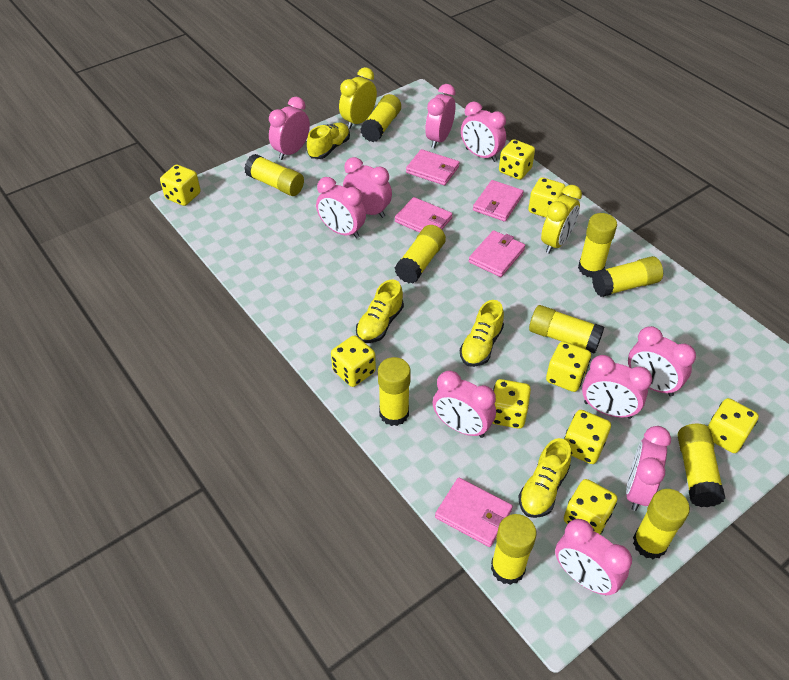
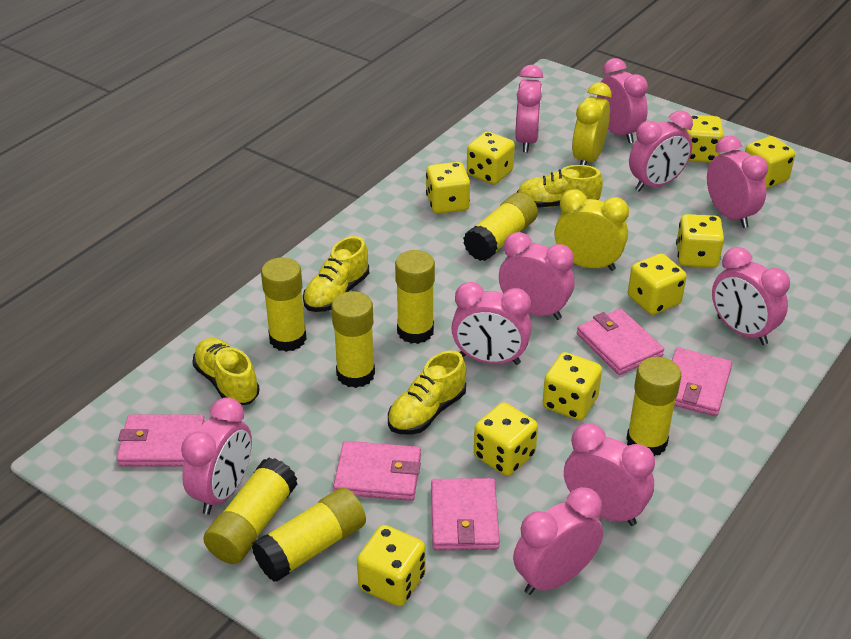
yellow glue stick: [244,154,304,196] [360,94,401,142] [378,357,411,426] [395,225,446,283] [491,514,537,585] [529,305,604,354] [578,213,617,278] [592,256,663,297] [633,489,690,559] [678,423,725,507] = 10 -> [203,457,297,564] [252,488,366,582] [261,257,307,352] [332,291,375,388] [395,250,435,344] [463,192,538,261] [626,357,681,456] = 7

